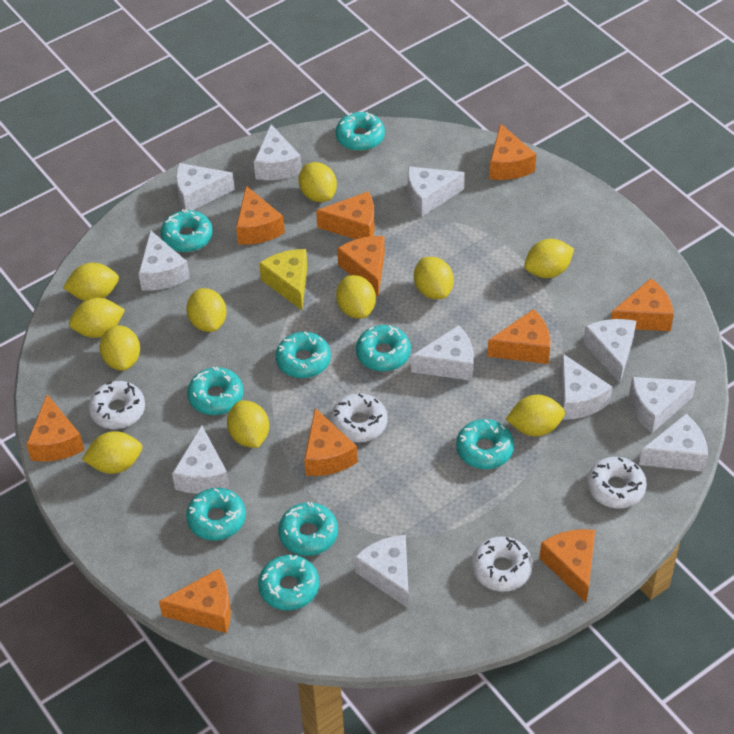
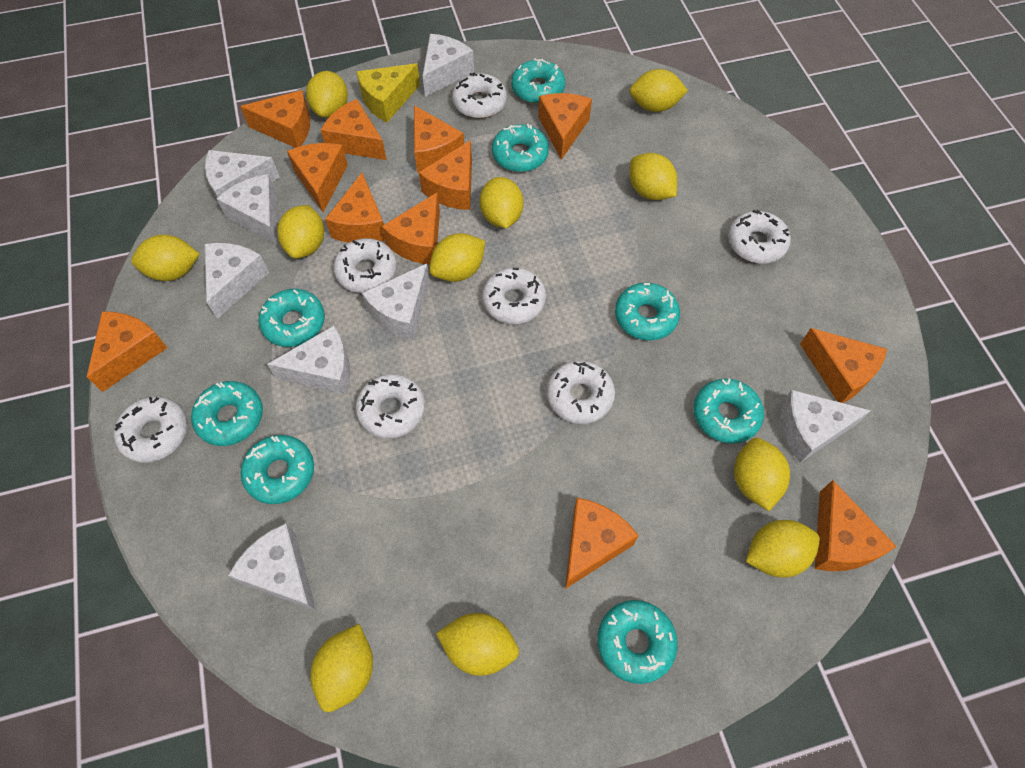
orange cheese: [26,395,84,462] [159,569,231,633] [236,186,285,245] [304,408,358,476] [316,192,375,239] [337,236,385,296] [487,309,550,364] [489,123,536,180] [539,529,595,602] [611,278,674,331] = 10 -> [87,312,168,392] [240,90,310,148] [287,143,348,213] [320,99,387,160] [325,173,385,243] [382,193,440,265] [414,105,464,173] [419,140,472,210] [538,93,592,160] [565,498,639,589] [800,328,887,403] [815,480,897,571] = 12
turquoise donut: [161,209,213,252] [186,488,246,541] [187,366,243,415] [258,555,319,611] [276,332,331,378] [278,502,338,556] [335,112,385,151] [356,325,411,371] [456,419,514,469] = 9 -> [191,381,263,446] [241,435,314,504] [258,289,325,347] [492,124,549,172] [511,58,565,104] [597,600,678,684] [615,283,680,341] [693,379,764,444] = 8
white cheese: [138,230,190,291] [172,425,230,494] [176,163,235,211] [254,124,302,180] [355,535,409,609] [408,166,465,217] [411,325,474,381] [561,354,612,420] [583,319,636,383] [629,377,696,433] [639,414,708,472] = 11 -> [204,243,269,319] [205,150,280,198] [217,174,278,245] [228,523,316,611] [267,325,351,395] [362,264,430,340] [423,34,474,97] [780,390,871,463] = 8
white donut: [88,381,145,429] [331,393,388,443] [472,536,533,592] [587,457,647,509] = 4 -> [114,397,187,463] [333,238,397,293] [356,374,425,438] [452,72,507,118] [482,267,546,324] [547,360,615,424] [728,210,791,264] = 7

